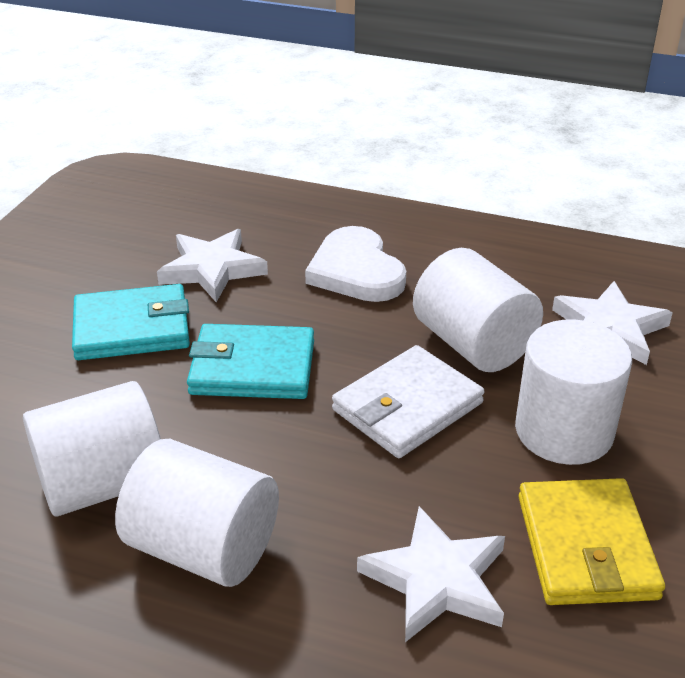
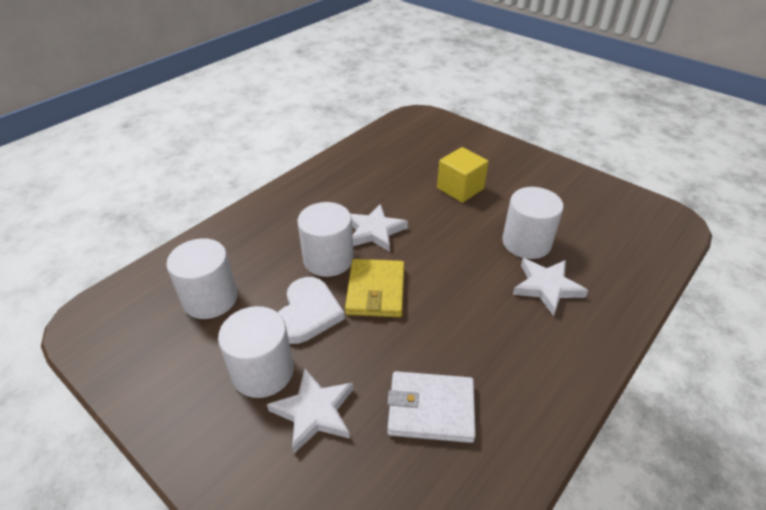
turquoise wallet: [72,284,190,360] [187,324,314,399] = 2 -> none = 0
yellow cube: none = 0 -> [437,147,489,203] = 1

